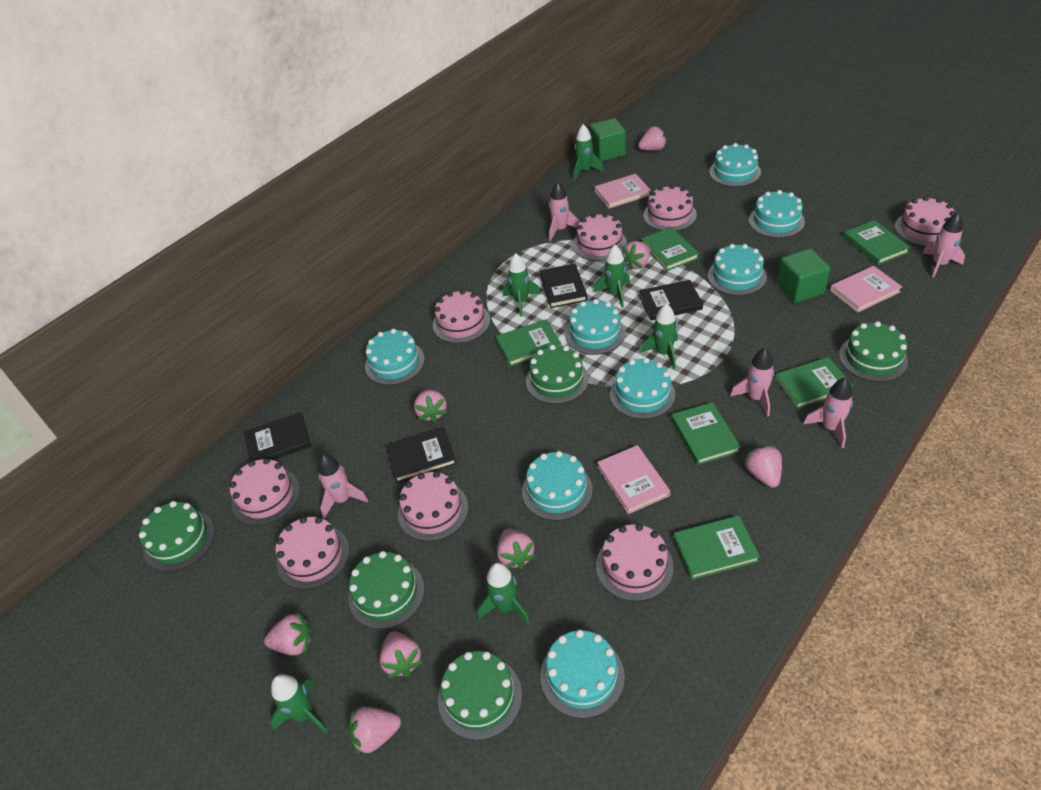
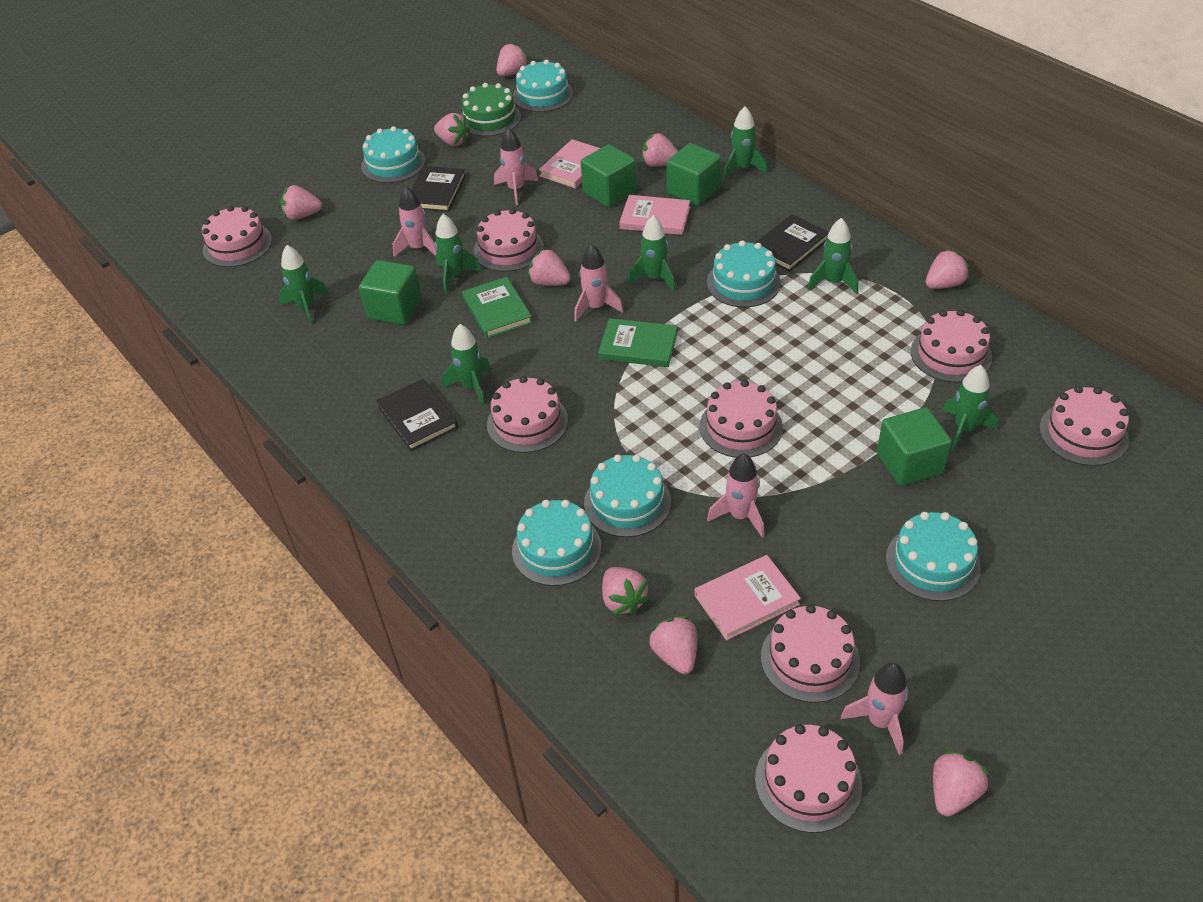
black book: [244,412,311,461] [386,427,457,483] [540,264,588,308] [639,280,703,320] = 4 -> [376,379,458,451] [411,166,466,212] [754,214,829,272] = 3
green book: [496,319,561,367] [641,227,699,271] [671,402,741,465] [673,516,760,580] [775,357,853,409] [843,220,910,265] = 6 -> [462,277,533,338] [598,318,678,367] = 2
green cake: [139,501,215,572] [348,551,424,629] [438,651,522,740] [526,345,589,404] [839,321,908,382] = 5 -> [461,83,521,136] = 1
green cube: [590,118,626,162] [777,248,831,303] = 2 -> [359,260,422,325] [581,144,636,207] [666,143,721,206] [877,407,952,486] = 4
green rocket: [270,674,328,734] [477,563,530,624] [503,253,541,317] [573,124,604,181] [594,245,630,308] [640,304,678,369] = 6 -> [278,245,328,325] [435,214,482,294] [442,324,491,406] [628,215,676,291] [723,106,767,180] [807,218,858,294] [942,365,998,451] = 7
pink strawberry: [264,612,313,656] [349,706,401,756] [379,631,423,678] [414,389,447,423] [497,528,536,569] [623,241,650,270] [638,126,667,151] [743,445,782,488] = 8 -> [280,185,322,220] [434,113,471,146] [496,42,529,76] [528,248,571,286] [602,567,650,616] [642,133,678,167] [648,616,697,674] [926,249,969,289] [933,750,990,817] = 9
turquoise cake: [365,329,425,385] [522,451,593,521] [540,630,625,719] [565,299,625,355] [610,358,675,419] [708,244,767,296] [709,143,761,187] [749,190,805,238] = 8 -> [361,126,426,183] [512,500,601,586] [513,60,573,112] [584,454,671,537] [707,240,781,307] [886,512,981,601] = 6

